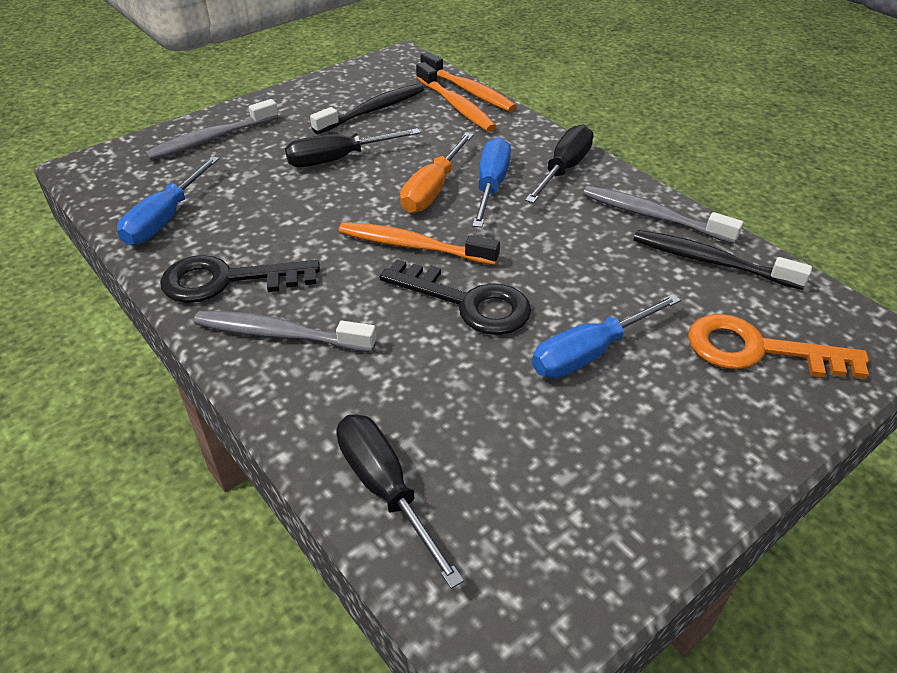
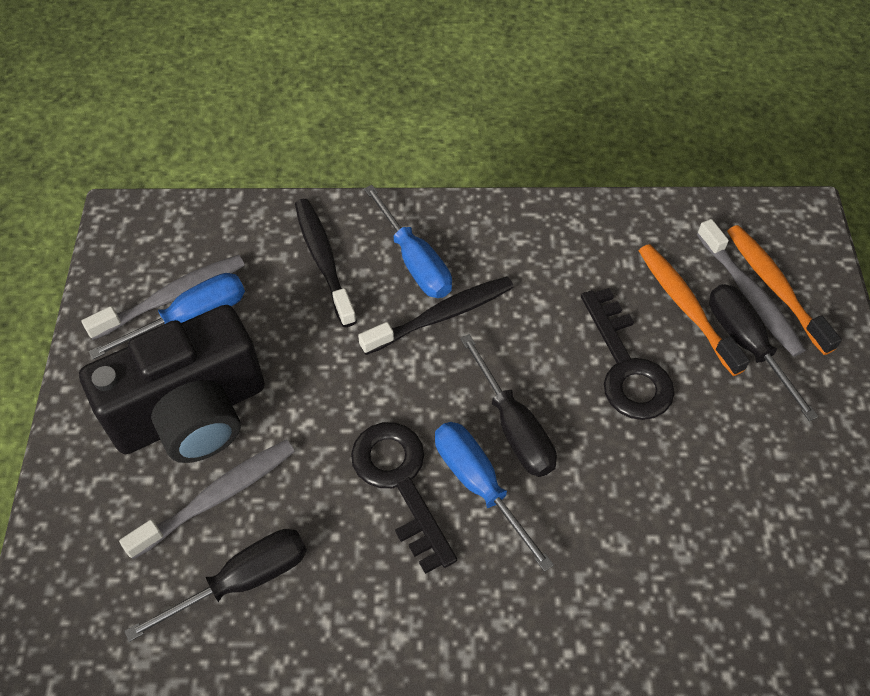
black camera: none = 0 -> [79,305,265,463] = 1
orange key: [688,314,869,379] = 1 -> none = 0
orange screwdriver: [400,133,474,213] = 1 -> none = 0
orange toothbrush: [339,222,500,265] [416,62,496,132] [420,52,516,112] = 3 -> [639,244,750,376] [727,225,842,355] = 2

